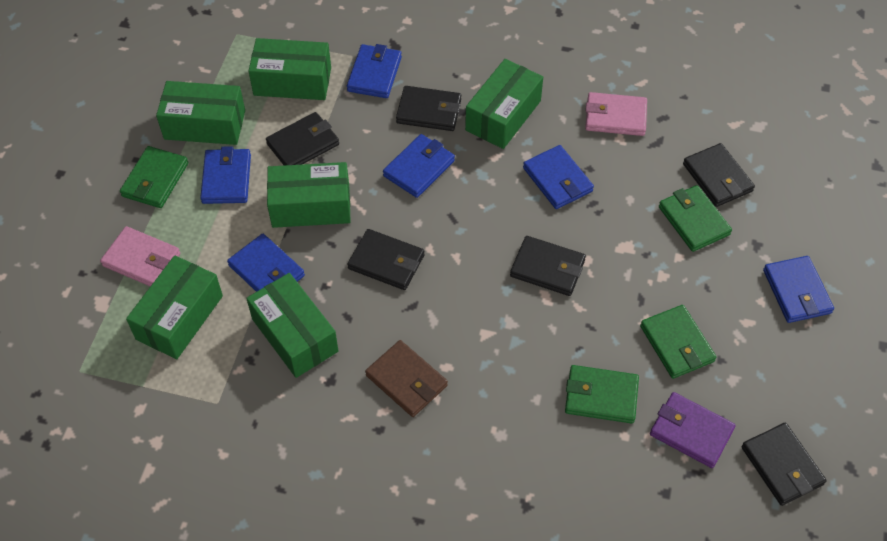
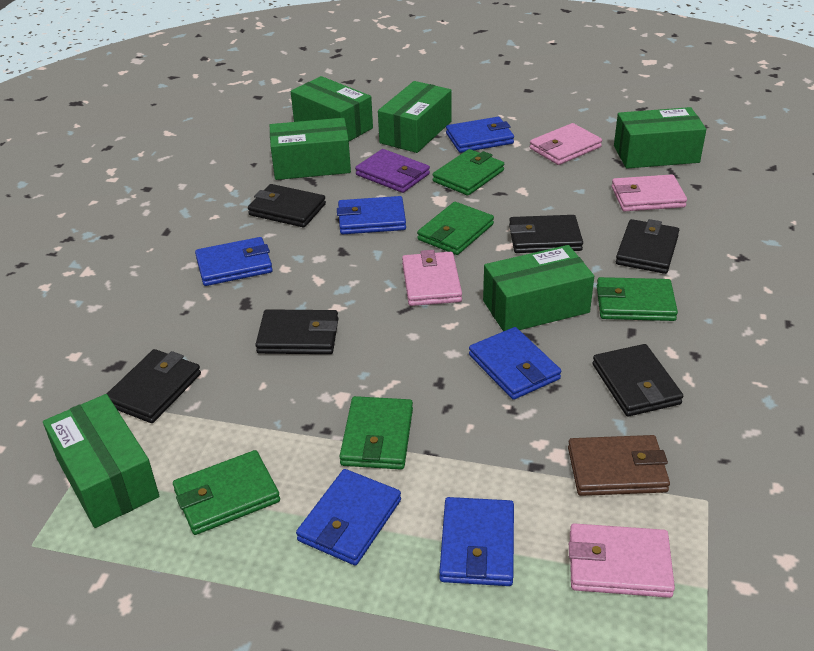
green wallet: [120,146,188,208] [565,365,639,424] [640,305,716,379] [659,185,732,252] = 4 -> [173,450,280,535] [339,396,413,470] [417,202,494,255] [433,149,504,196] [597,277,678,321] = 5
pink wallet: [100,226,180,286] [585,92,647,136] = 2 -> [402,250,462,306] [530,123,602,165] [569,523,675,598] [611,174,687,211] = 4

